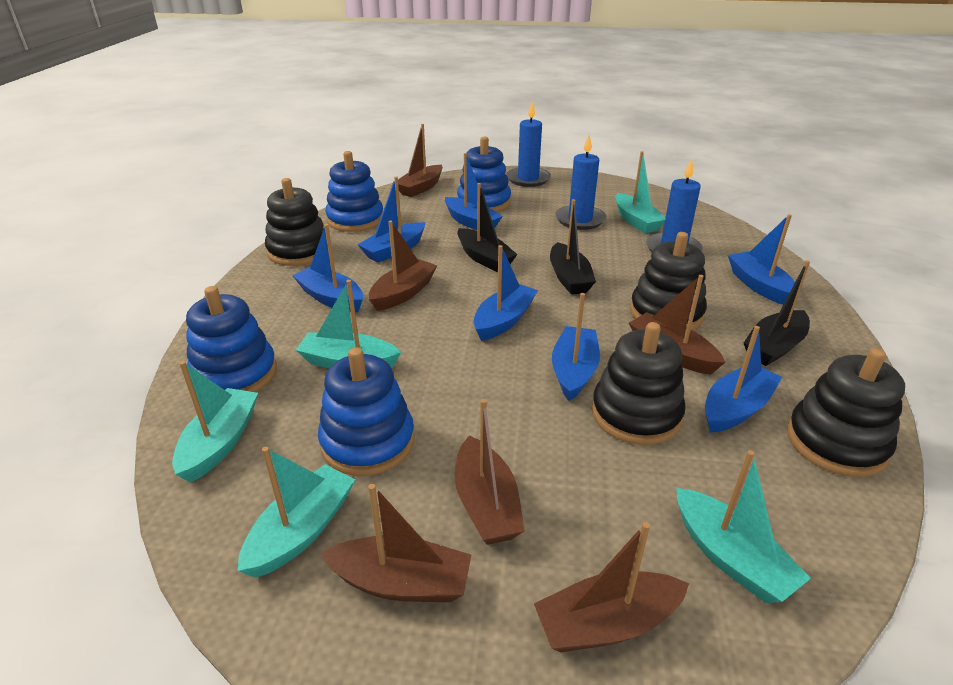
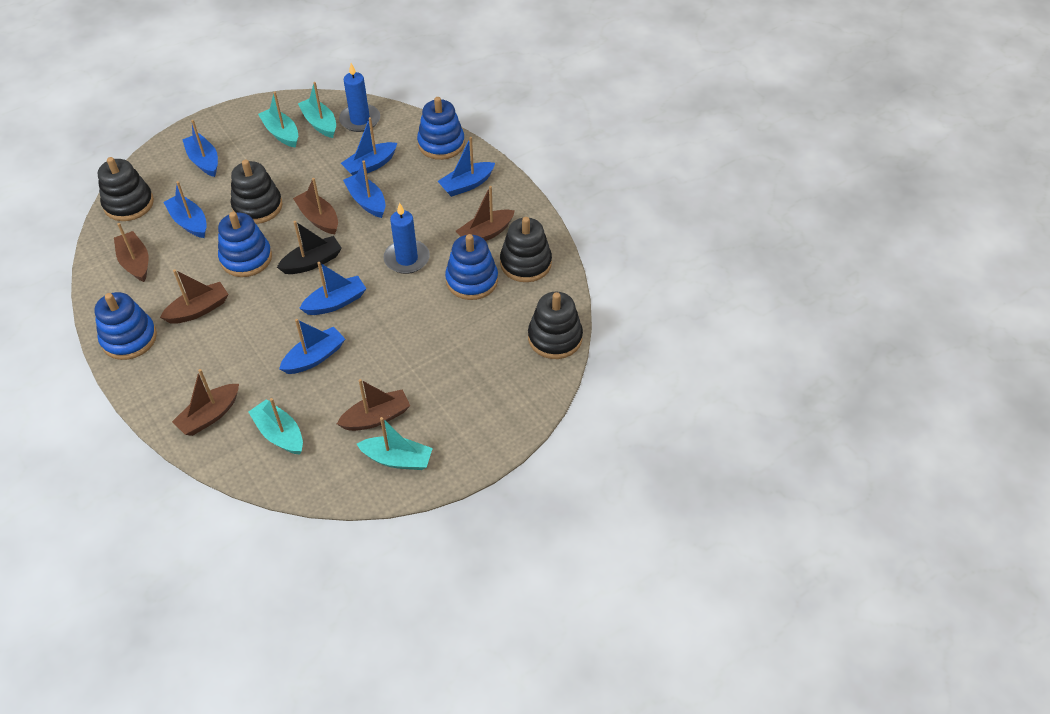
black boat: [457,183,518,272] [550,199,596,295] [744,260,810,366] = 3 -> [277,221,342,274] = 1
blue candle: [506,102,551,187] [555,135,606,230] [646,158,703,253] = 3 -> [339,63,380,132] [383,203,430,274] = 2
turquoise boat: [172,361,258,483] [238,447,355,578] [296,280,401,368] [615,151,665,233] [676,450,811,603] = 5 -> [248,398,303,455] [258,92,298,148] [298,82,336,138] [357,417,433,470] = 4

